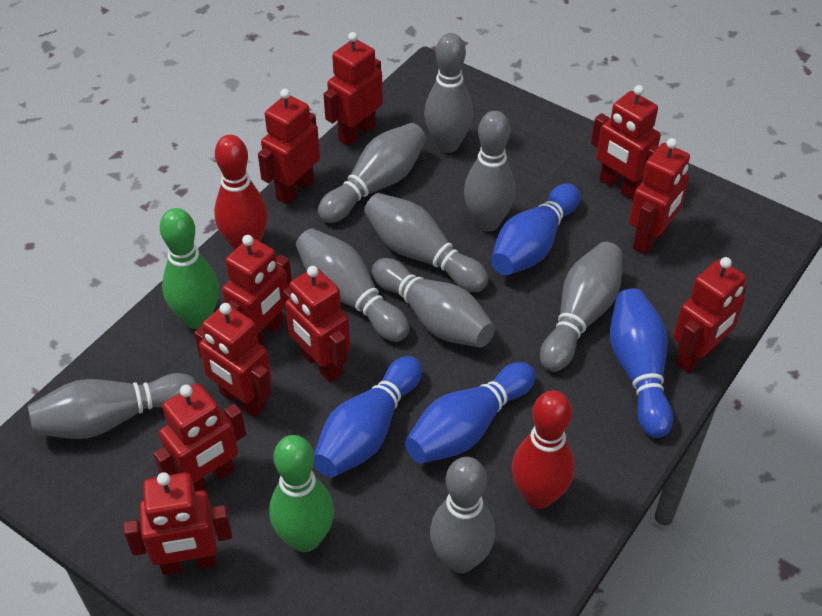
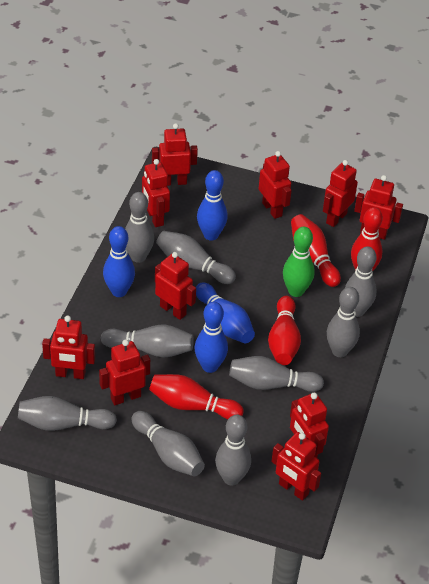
green bowling pin: [160,208,219,329] [269,435,334,552] = 2 -> [283,227,315,297] = 1
red bowling pin: [214,135,268,250] [512,390,575,509] = 2 -> [149,374,243,419] [268,296,301,365] [291,214,341,287] [351,207,383,272] = 4

